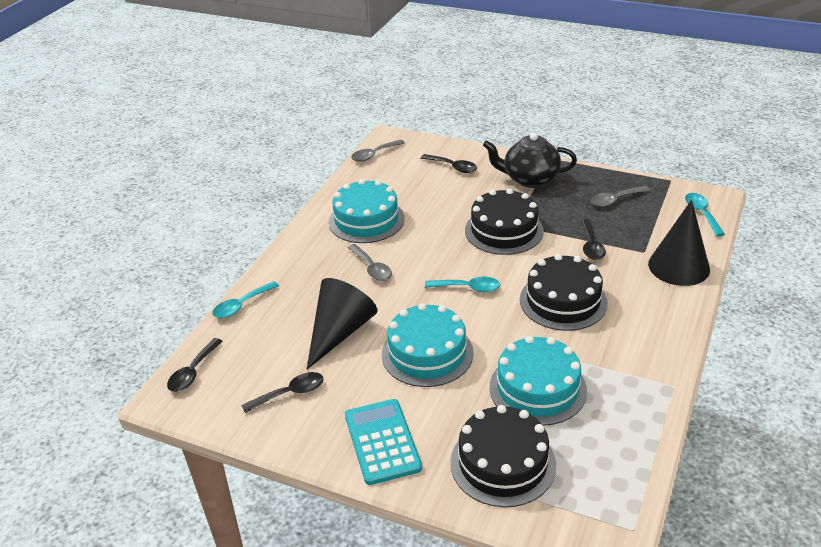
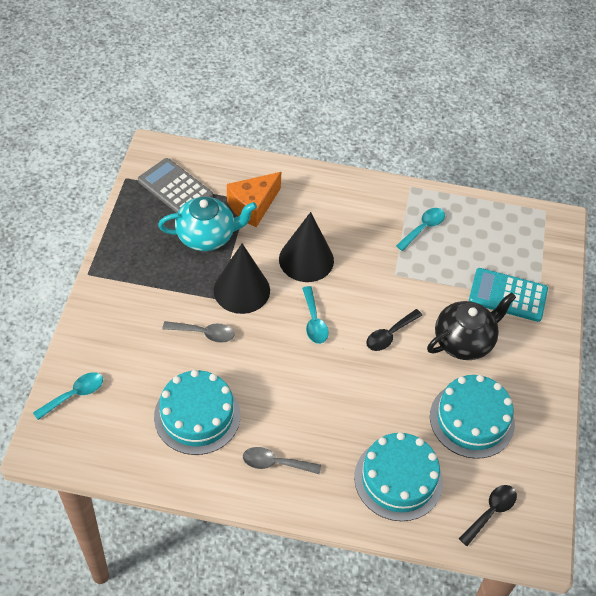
black cake: [450,405,556,507] [465,188,544,255] [520,254,608,331] = 3 -> none = 0
black spoon: [167,338,223,392] [241,372,324,413] [421,154,477,173] [581,219,606,260] = 4 -> [366,309,422,351] [459,485,517,546] = 2
grey calculator: none = 0 -> [138,158,213,213] = 1
grey spoon: [347,244,392,281] [351,140,405,162] [591,186,650,207] = 3 -> [162,321,234,343] [243,447,321,474] = 2
orange cheese: none = 0 -> [227,172,281,227] = 1
turquoise teapot: none = 0 -> [158,197,257,251] = 1

